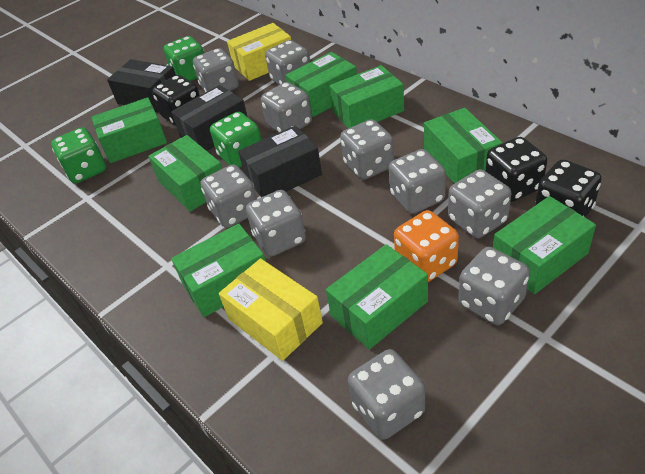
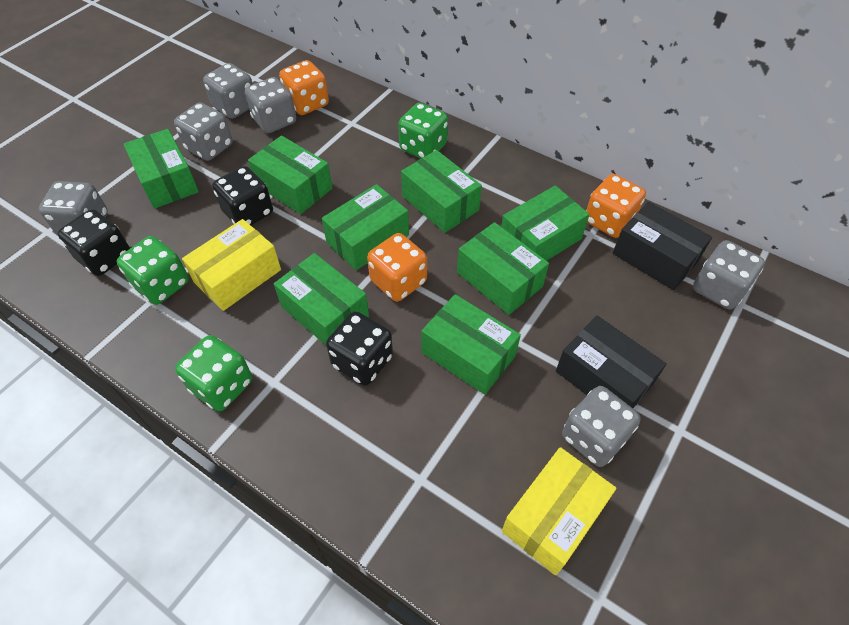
black box: [107,59,176,113] [171,85,248,151] [238,125,322,197] = 3 -> [556,316,666,408] [613,202,712,290] = 2
grey dice: [193,48,239,92] [201,164,257,228] [246,190,306,257] [261,82,312,133] [265,40,310,85] [340,119,394,180] [348,349,425,440] [389,149,446,214] [448,169,511,238] [458,247,530,325] = 10 -> [39,181,108,235] [174,102,233,161] [203,63,253,119] [245,77,296,133] [562,386,641,467] [693,240,765,309] = 6
orange dice: [394,210,459,282] = 1 -> [279,60,329,115] [367,233,427,302] [586,174,646,238] = 3

